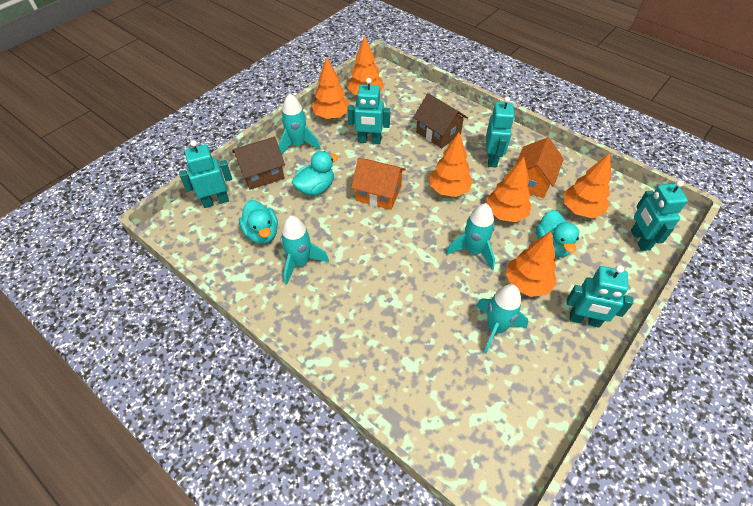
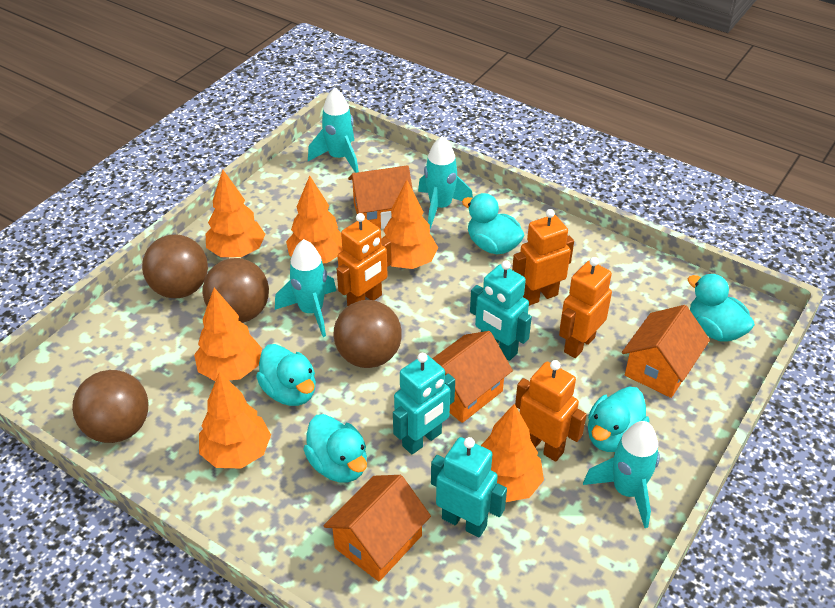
brown ball: none = 0 -> [72,370,149,443] [142,235,208,298] [202,258,269,323] [334,300,402,368] = 4
brown house: [232,137,285,190] [413,93,468,149] = 2 -> none = 0
orange house: [351,158,406,210] [515,137,564,198] = 2 -> [323,475,431,581] [348,165,413,229] [432,331,513,423] [622,305,710,398] = 4
orange robot: none = 0 -> [337,213,392,306] [512,209,574,306] [515,360,587,462] [559,257,612,358] = 4
turquoise duck: [239,200,278,244] [292,151,338,196] [536,210,579,257] = 3 -> [256,344,316,406] [303,414,367,483] [462,193,525,255] [588,387,650,452] [688,274,755,341] = 5
turquoise robot: [179,140,232,208] [347,78,390,144] [486,97,515,167] [567,265,633,328] [631,180,688,251] = 5 -> [393,353,455,455] [431,437,507,537] [470,260,532,361] = 3

